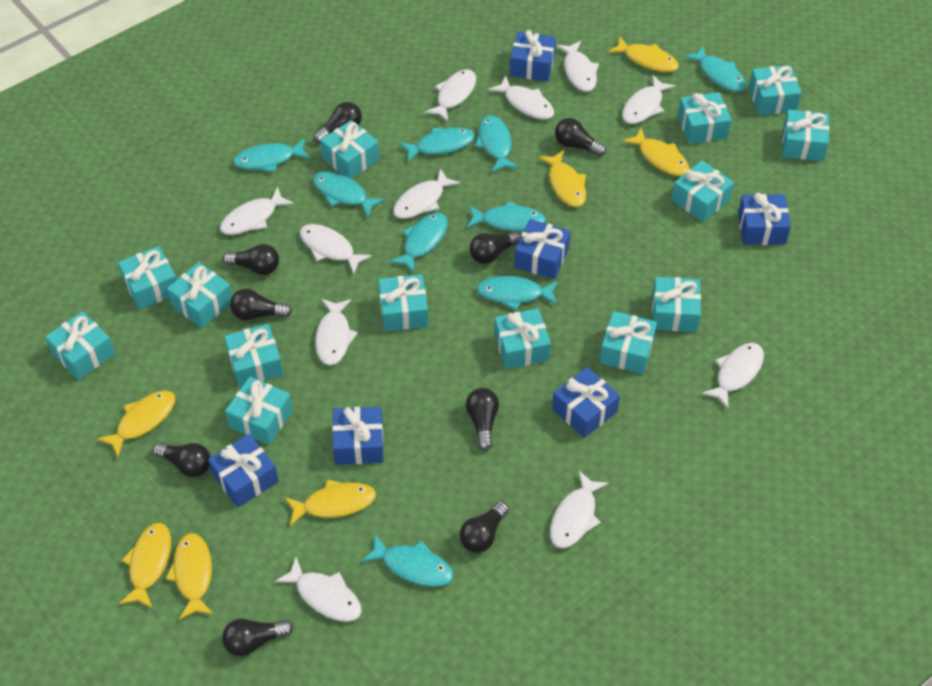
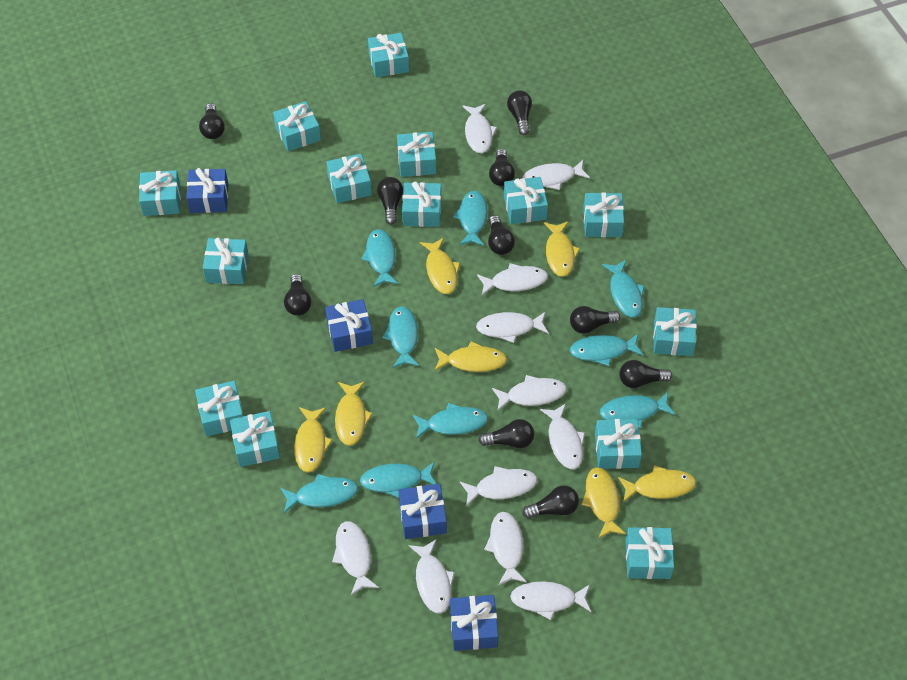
black light bulb: [153,442,210,477] [222,619,293,657] [223,244,279,275] [230,289,292,320] [314,102,362,144] [460,501,509,553] [466,388,499,451] [469,231,521,264] [555,118,606,157] = 9 -> [199,103,225,139] [284,274,311,316] [377,177,403,225] [478,419,534,448] [488,215,515,255] [489,149,515,186] [507,90,532,135] [523,485,579,519] [570,306,620,334] [619,360,672,388] = 10
blue gift: [208,434,279,507] [332,407,384,465] [510,30,556,82] [514,219,571,280] [552,367,620,438] [738,193,791,245] = 6 -> [186,168,228,213] [325,299,373,352] [398,484,447,539] [450,595,499,651] = 4

